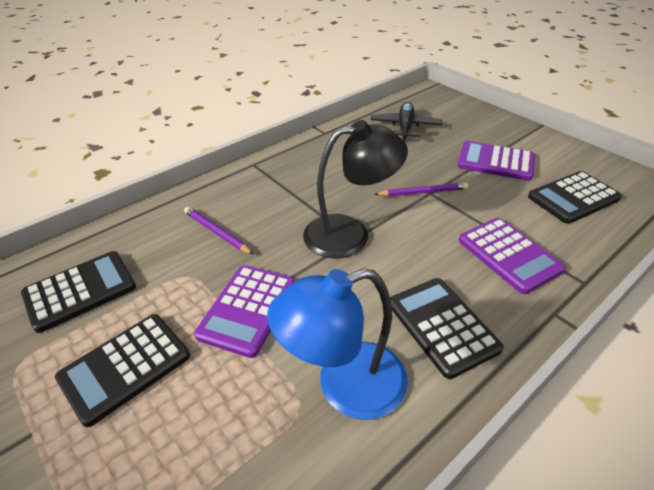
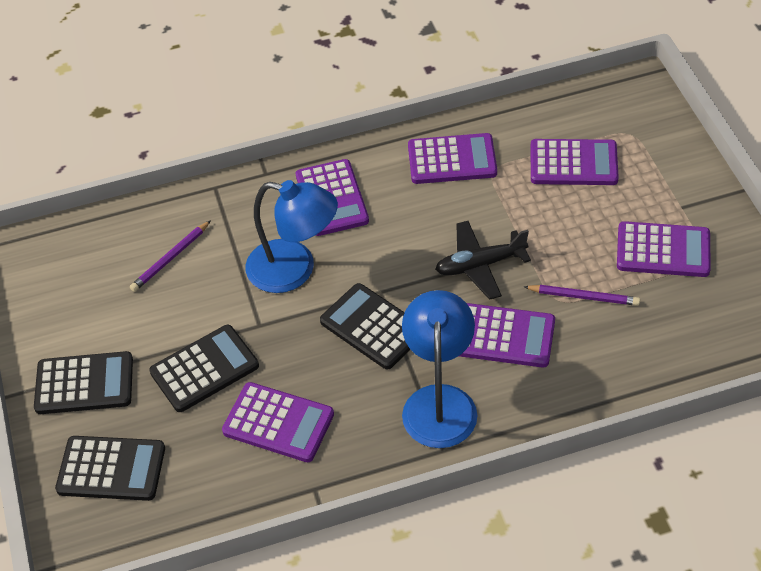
black lamp: [303,120,408,259] = 1 -> none = 0
blue lamp: [267,268,408,420] = 1 -> [245,180,338,293] [402,290,478,448] = 2
purple calculator: [194,265,295,358] [457,141,535,181] [459,218,566,294] = 3 -> [222,382,334,462] [296,159,369,236] [408,133,497,184] [459,303,555,368] [531,139,619,185] [617,221,711,277] = 6

